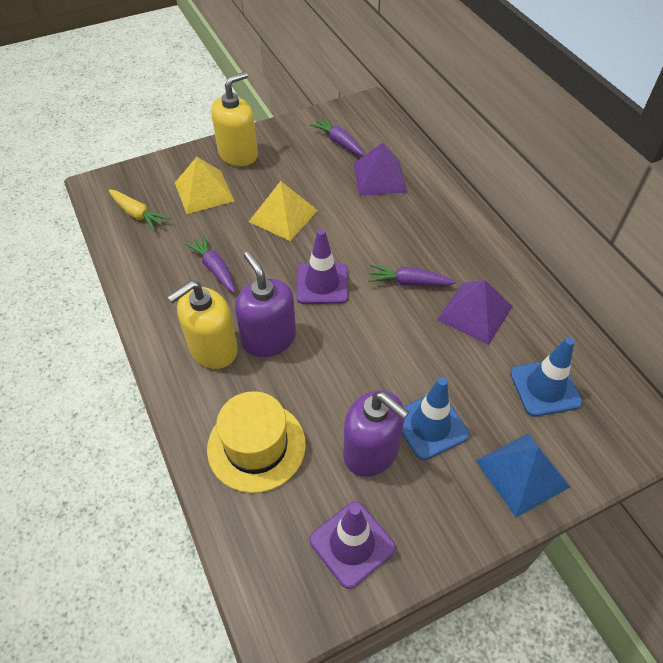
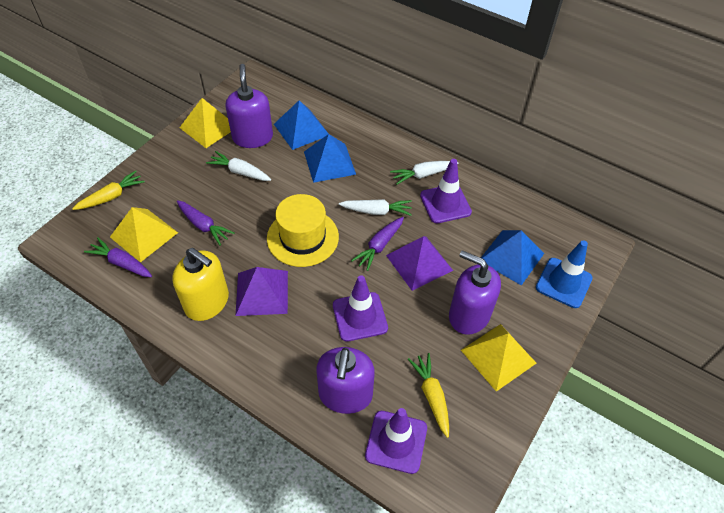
blue pyramid: [476,433,570,518] = 1 -> [274,100,329,150] [304,134,356,183] [481,230,544,285] = 3
blue traffic cone: [402,377,469,460] [510,337,582,417] = 2 -> [536,240,593,308] = 1
purple soap dispenser: [235,251,296,357] [343,390,409,477] = 2 -> [225,64,273,148] [316,347,375,414] [449,250,501,335] = 3
purple traffic cone: [296,229,348,304] [309,501,396,589] = 2 -> [333,275,388,342] [365,408,427,474] [420,159,472,223] = 3
white carrot: none = 0 -> [206,151,271,181] [339,199,412,216] [390,161,459,185] = 3
yellow carrot: [109,189,170,231] = 1 -> [72,171,145,210] [408,353,449,438] = 2
yellow pyramid: [175,157,234,214] [249,181,318,241] = 2 -> [110,207,178,262] [179,98,231,148] [461,324,536,392] = 3
yellow soap dispenser: [167,280,238,369] [211,72,258,166] = 2 -> [172,248,229,321] = 1

